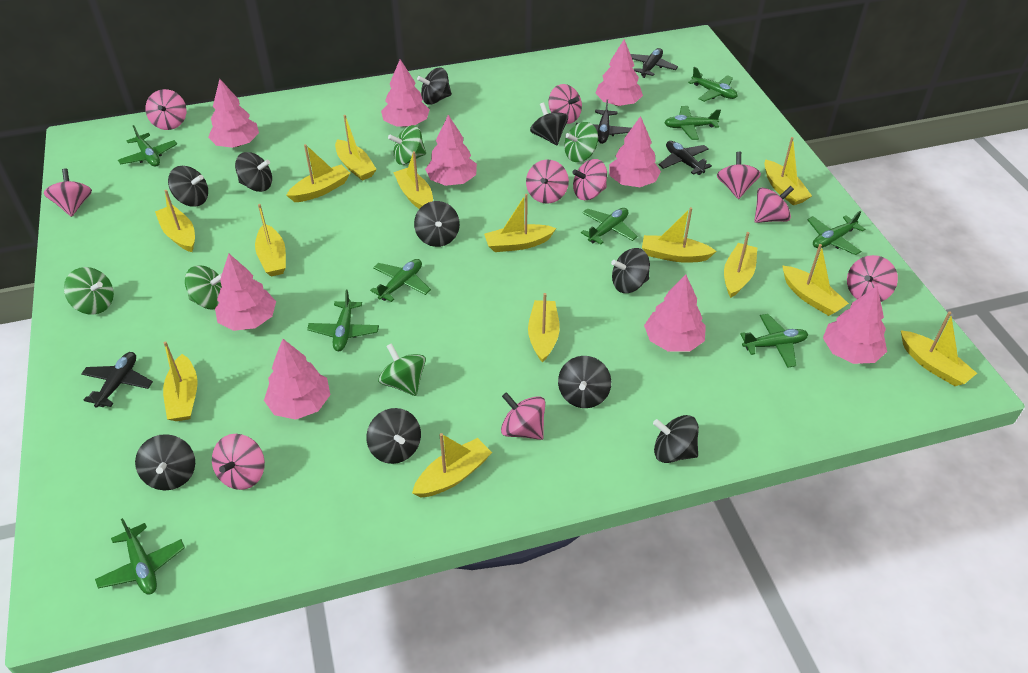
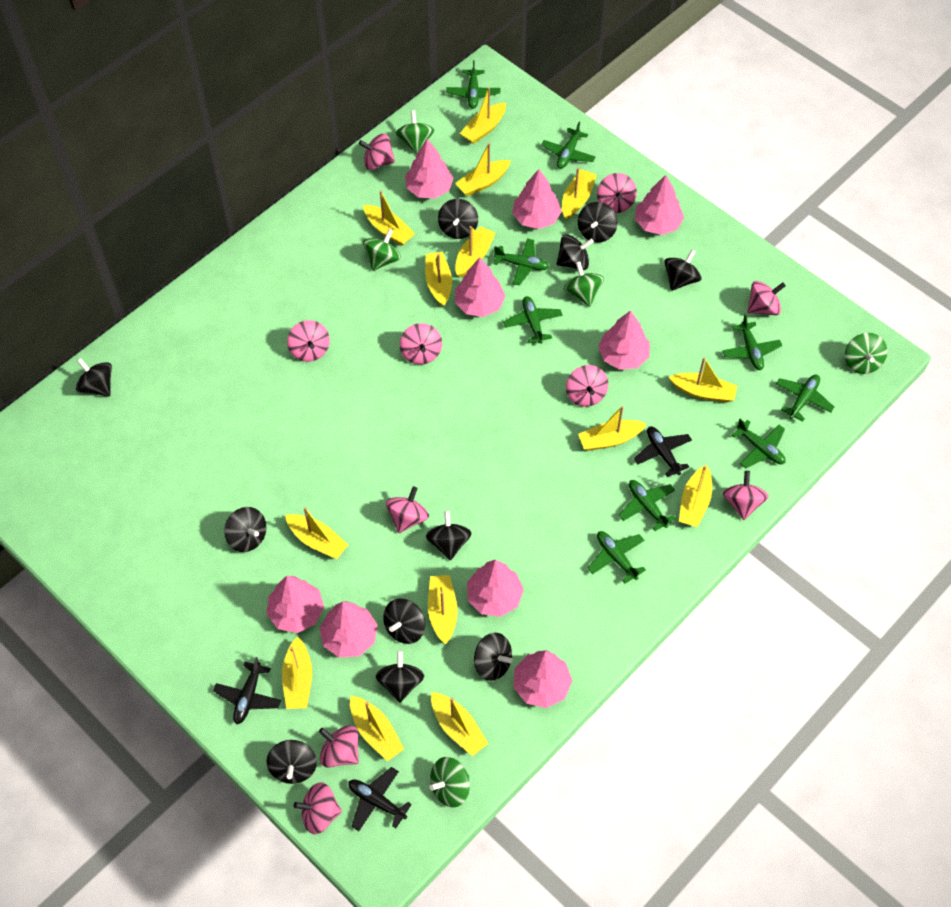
black plane: [81,352,153,408] [576,99,632,144] [630,48,678,78] [659,141,712,175] = 4 -> [213,657,281,724] [348,767,412,831] [634,426,692,477] = 3
black spinning top: [135,434,195,490] [168,166,208,207] [235,152,272,192] [366,408,421,464] [414,201,460,247] [417,68,452,105] [530,102,568,145] [558,356,611,408] [611,248,650,293] [653,415,699,463] = 10 -> [76,358,112,397] [224,507,266,552] [267,740,317,784] [376,650,424,703] [383,599,425,644] [426,510,472,561] [438,199,478,239] [474,633,512,681] [557,234,594,270] [578,202,618,243] [664,249,701,291] = 11

